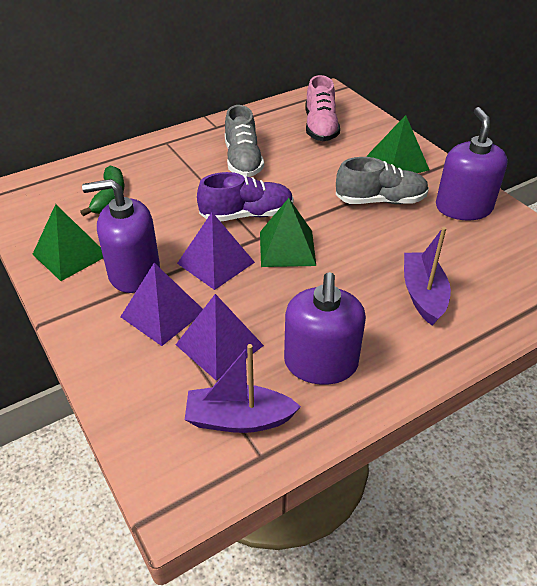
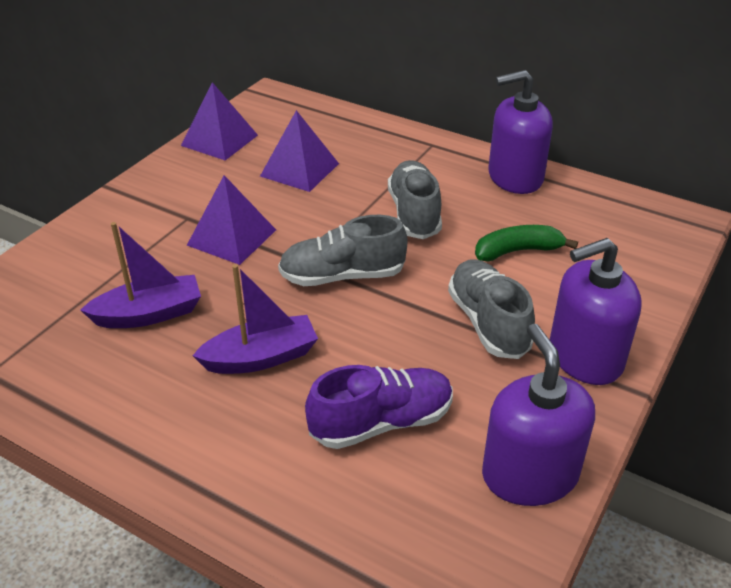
green pyramid: [32,204,103,281] [260,198,316,267] [367,115,429,173] = 3 -> none = 0
grey shoe: [225,105,264,177] [336,157,429,204] = 2 -> [278,215,407,286] [388,160,442,239] [448,259,535,359] = 3
pink shoe: [306,75,340,141] = 1 -> none = 0

